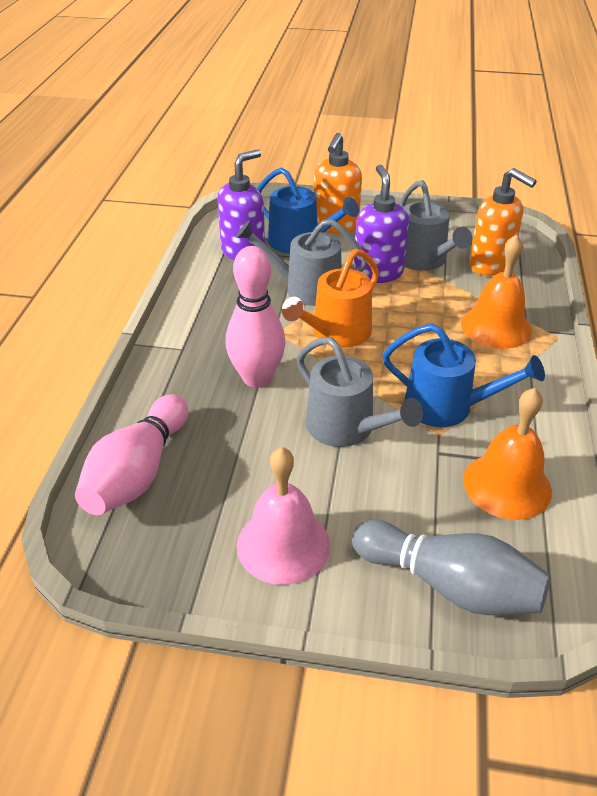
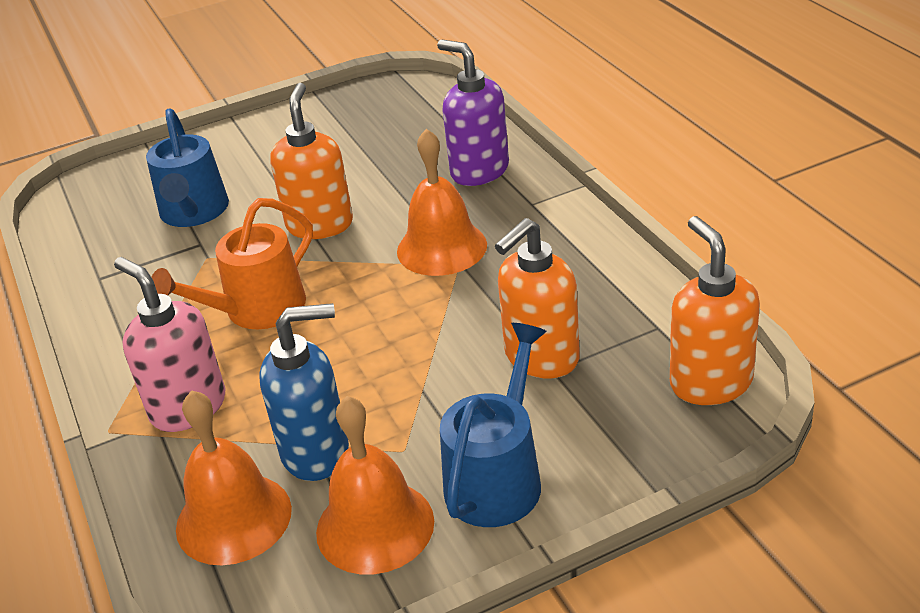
blue soap dispenser: none = 0 -> [260,303,349,481] = 1
grey bowling pin: [352,519,551,615] = 1 -> none = 0
grey watering can: [236,219,367,306] [297,337,423,447] [400,180,473,271] = 3 -> none = 0
orange bell: [461,234,532,349] [463,388,552,520] = 2 -> [176,390,292,565] [316,396,434,574] [397,129,487,276] = 3
orange soap dispenser: [314,133,362,234] [469,168,537,276] = 2 -> [270,83,353,239] [495,218,580,378] [670,216,760,405] = 3
pink bell: [237,447,330,585] = 1 -> none = 0
pink bowling pin: [75,394,188,515] [226,246,286,388] = 2 -> none = 0
pink soap dispenser: none = 0 -> [114,257,225,432] = 1
purple soap dispenser: [217,149,265,260] [354,165,409,283] = 2 -> [437,40,509,186] = 1

